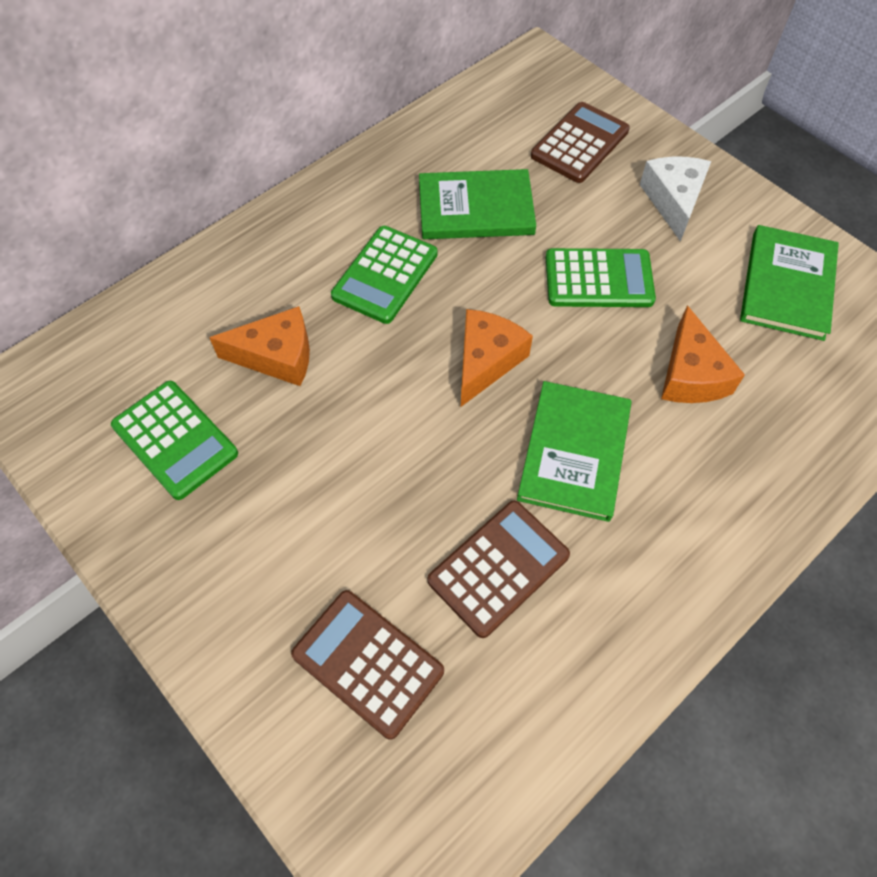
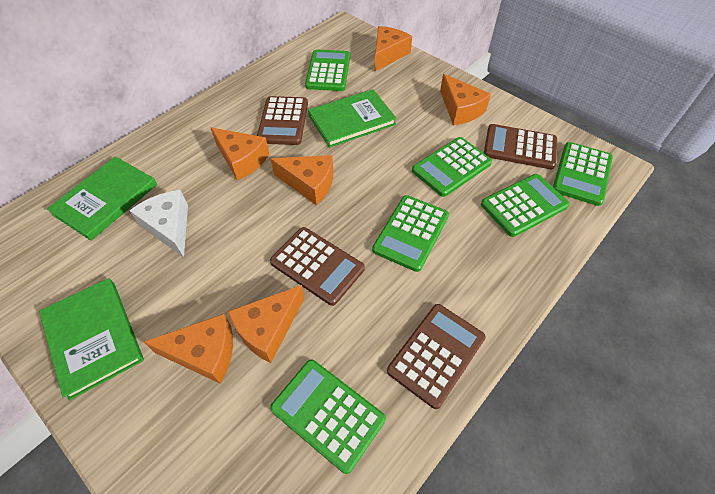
brown calculator: [291,590,444,740] [428,501,570,638] [531,102,630,183] = 3 -> [257,96,308,145] [270,227,365,306] [387,304,486,409] [484,124,557,169] = 4
green calculator: [111,381,238,500] [331,226,437,324] [546,248,656,307] = 3 -> [270,360,386,474] [305,49,350,91] [372,195,449,272] [412,137,492,197] [481,174,569,237] [553,142,613,206] = 6
orange cheese: [209,306,310,386] [461,309,533,407] [661,305,745,403] = 3 -> [144,314,233,384] [211,127,269,181] [227,285,305,363] [271,155,333,205] [375,26,412,71] [440,74,491,125] = 6

